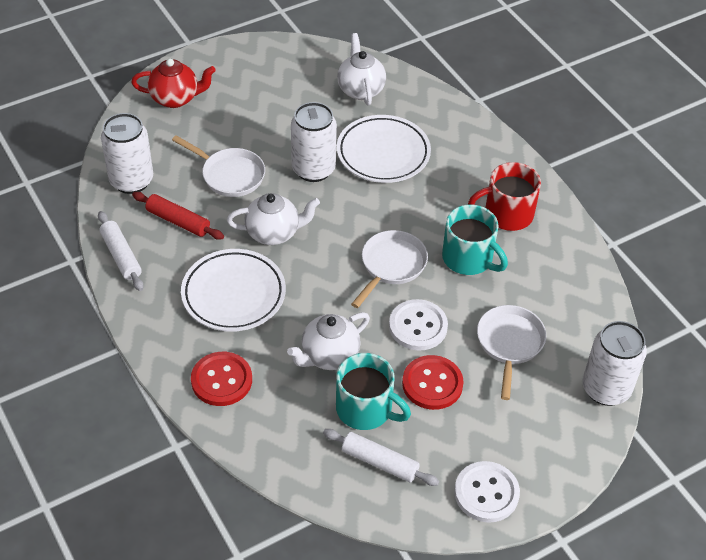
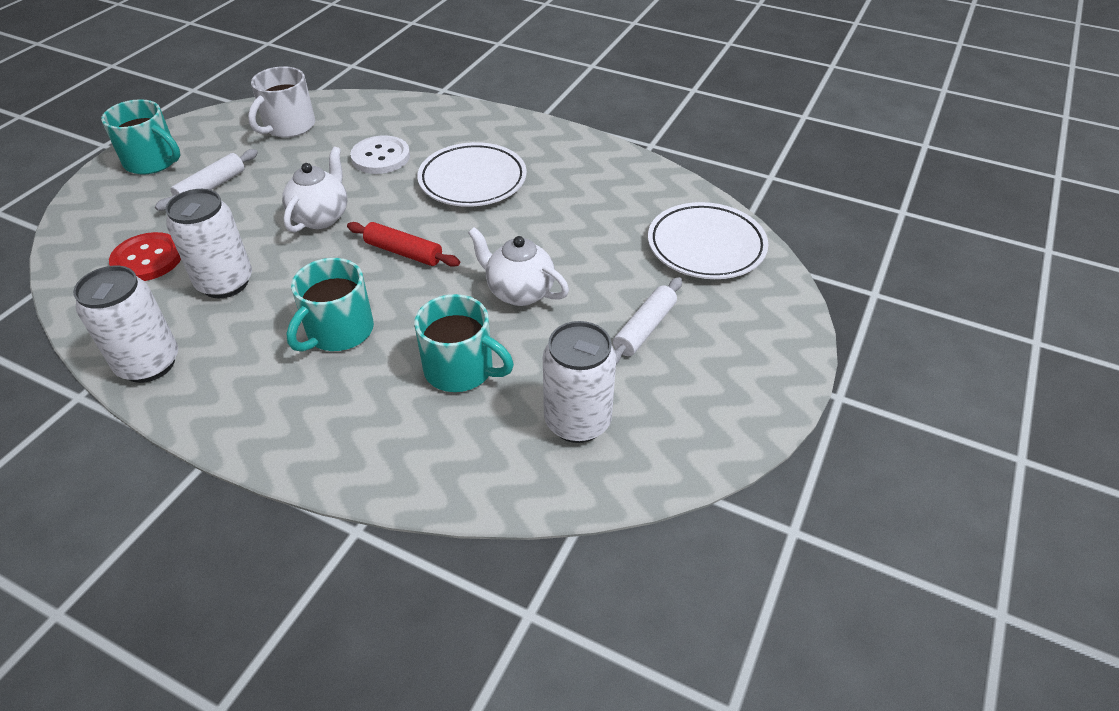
red button: [191,352,252,406] [402,355,464,410] = 2 -> [109,232,181,281] = 1
red mug: [468,162,541,231] = 1 -> none = 0
red teapot: [131,59,216,108] = 1 -> none = 0
turquoise mug: [336,353,411,430] [442,205,508,275] = 2 -> [101,99,181,175] [286,258,374,352] [414,294,514,392] = 3
white button: [389,299,448,350] [454,461,520,523] = 2 -> [350,135,410,174] = 1
white mug: none = 0 -> [248,66,315,138] = 1
white pan: [172,135,265,197] [351,230,428,308] [477,305,546,400] = 3 -> none = 0
white teapot: [227,193,320,245] [287,312,370,370] [337,33,386,105] = 3 -> [282,147,347,233] [468,227,569,306] = 2

